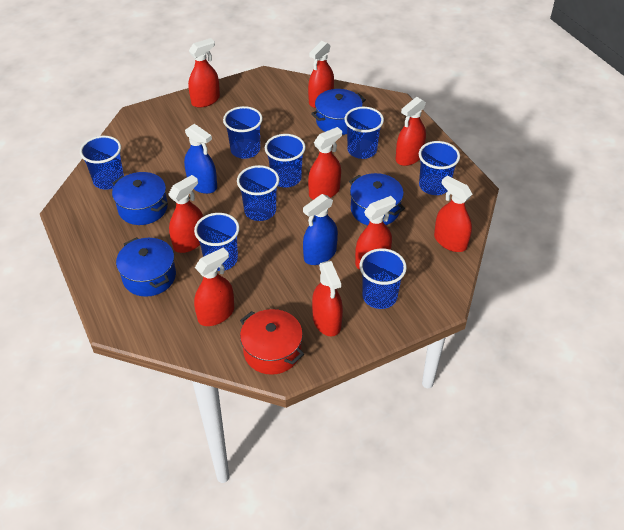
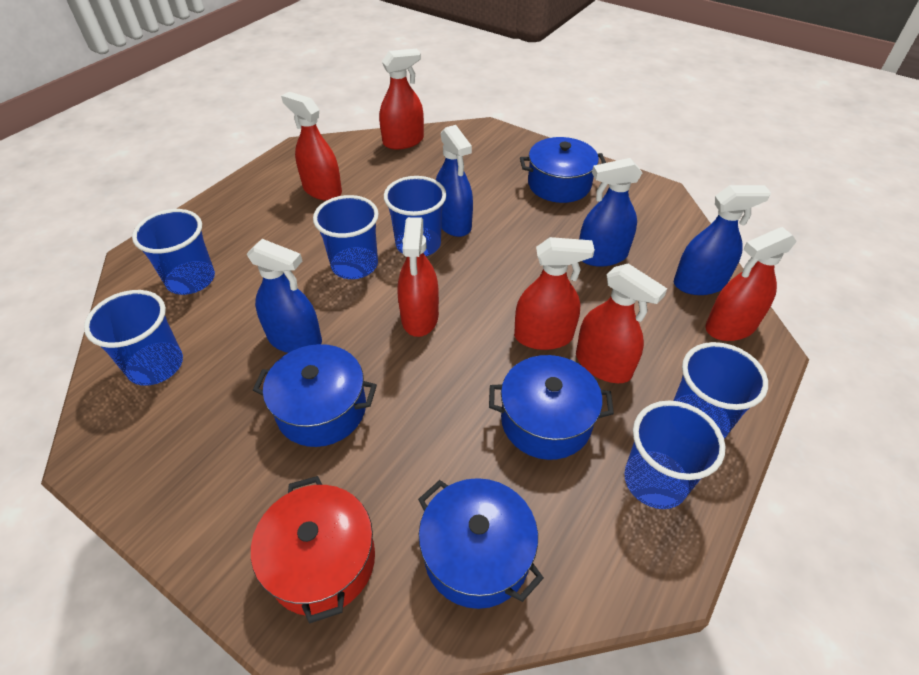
blue cup: [80,136,124,190] [194,213,240,271] [223,106,263,159] [237,165,279,221] [265,134,306,188] [344,107,384,159] [360,248,407,309] [419,141,460,195] = 8 -> [84,290,183,386] [132,209,215,295] [313,195,379,279] [384,176,446,256] [624,400,725,509] [673,342,768,439] = 6
blue spray bottle: [184,124,217,194] [303,194,338,265] = 2 -> [247,239,322,353] [436,125,473,237] [579,158,642,267] [674,185,771,295] = 4
red spray bottle: [168,175,203,253] [188,38,220,108] [194,247,234,326] [308,41,334,108] [308,127,342,200] [312,261,343,336] [355,196,396,270] [396,97,426,166] [434,176,472,252] = 9 -> [281,92,342,201] [379,49,424,149] [398,217,439,337] [514,237,595,350] [576,264,667,383] [705,227,797,341] = 6

